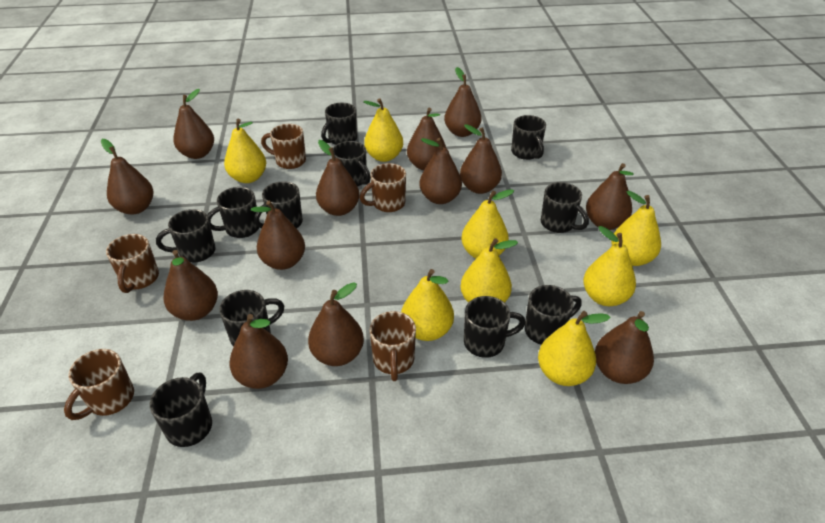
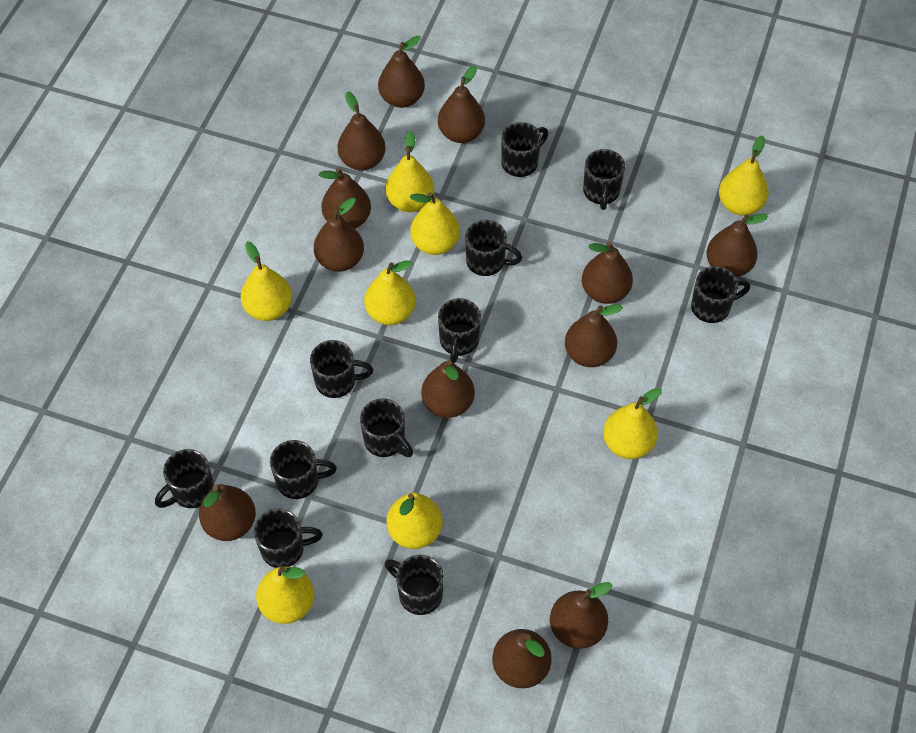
brown mug: [64,349,134,420] [106,234,159,293] [261,124,306,169] [360,163,406,212] [369,311,416,381] = 5 -> none = 0
brown pear: [101,139,154,215] [163,250,218,321] [173,89,214,159] [229,314,288,389] [251,201,305,270] [308,282,364,366] [316,140,360,216] [407,108,447,171] [420,138,462,204] [444,67,482,137] [460,124,502,194] [586,163,634,230] [595,311,654,384] = 13 -> [199,484,256,541] [314,198,364,272] [318,168,371,229] [337,91,386,171] [378,36,425,108] [421,360,475,418] [438,65,485,143] [492,629,552,688] [550,582,613,649] [565,304,623,367] [582,242,633,304] [706,214,768,277] = 12

